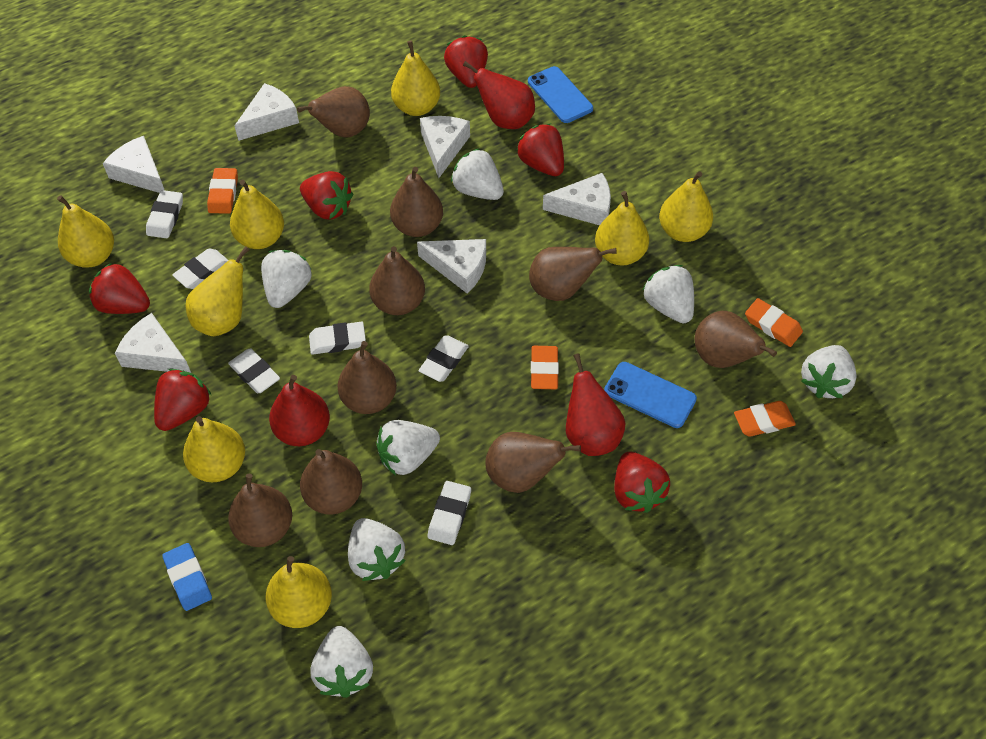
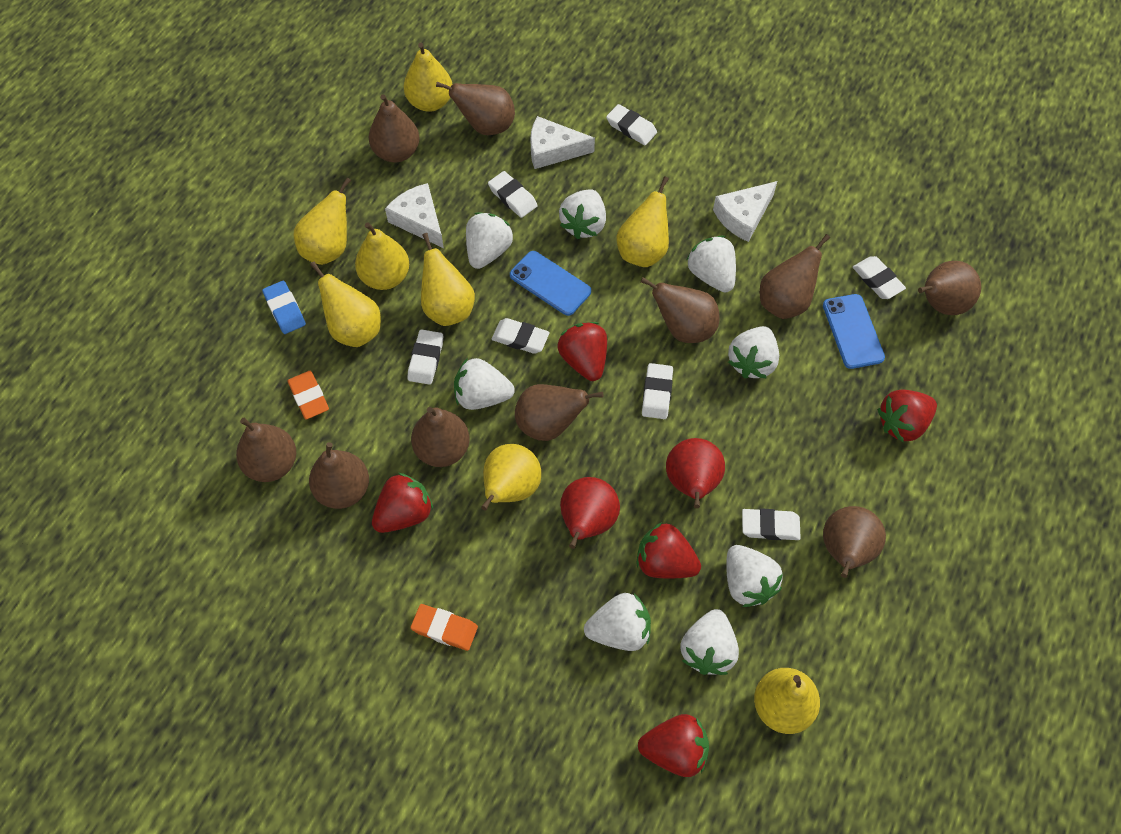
brown pear: [228,474,292,547] [297,86,370,137] [300,449,362,515] [338,341,397,414] [369,246,425,315] [390,167,443,237] [485,432,581,493] [529,247,617,301] [695,311,777,368] = 9 -> [236,418,296,482] [309,442,369,509] [369,94,419,163] [411,407,470,467] [436,82,515,135] [515,384,604,441] [640,277,720,343] [760,234,830,319] [823,506,886,578] [918,261,981,315] = 10
orange eraser: [207,168,238,214] [531,346,559,389] [734,401,796,437] [745,298,803,347] = 4 -> [288,371,329,419] [411,604,478,651] = 2
red pear: [269,375,330,446] [463,61,535,129] [566,353,625,456] = 3 -> [560,477,620,549] [666,438,725,508] = 2
red strawberry: [89,263,150,314] [154,368,211,431] [300,171,353,220] [444,35,488,88] [516,124,564,176] [614,452,670,513] = 6 -> [372,473,433,533] [558,322,607,381] [636,522,701,579] [638,714,709,777] [877,389,937,442] = 5
white cheese: [103,136,164,193] [115,313,191,373] [234,83,299,141] [417,239,486,293] [420,116,470,178] [543,173,611,225] = 6 -> [385,183,444,248] [530,116,595,169] [713,181,777,242] = 3
white eraser: [146,190,183,238] [172,249,228,289] [228,348,280,393] [309,322,366,355] [418,336,469,382] [428,481,471,545] = 6 -> [408,329,443,385] [488,171,538,218] [492,318,550,354] [606,104,657,145] [642,363,673,419] [742,508,801,540] [853,256,906,299] = 7
white strawberry: [261,250,312,308] [311,626,373,698] [348,518,406,581] [376,420,440,475] [451,148,504,200] [643,265,694,323] [801,345,857,398] = 7 -> [454,358,515,410] [466,212,513,269] [559,189,606,239] [584,593,651,651] [681,609,739,675] [687,236,736,292] [726,545,783,607] [728,326,779,378] = 8

